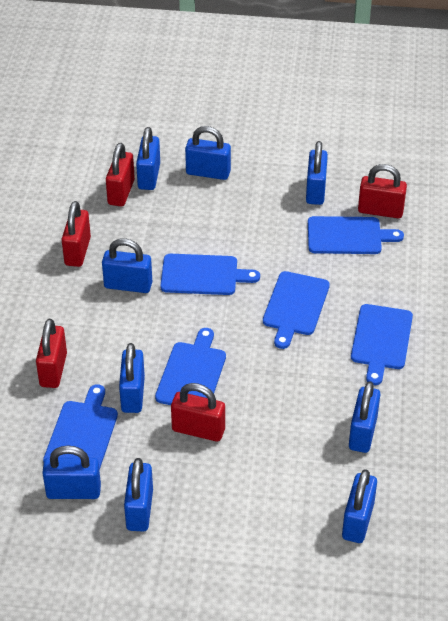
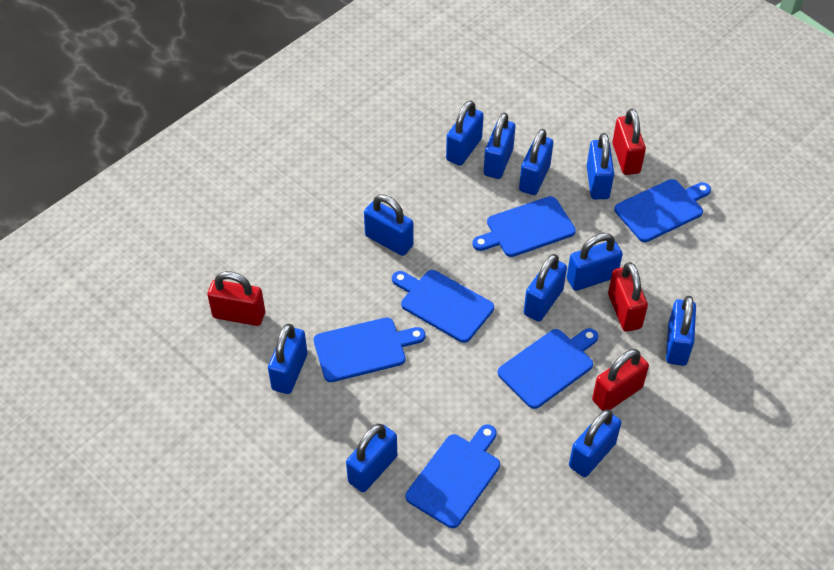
blue padlock: [42,445,101,499] [102,238,152,293] [119,343,145,413] [124,458,153,532] [136,127,160,190] [185,126,231,180] [306,141,328,205] [342,469,377,543] [349,381,380,453] = 9 -> [268,324,307,394] [346,424,397,492] [364,195,413,256] [446,100,484,166] [484,113,515,179] [519,129,553,195] [524,254,567,321] [567,233,623,291] [569,409,621,477] [587,133,614,199] [666,296,696,366] = 11
red padlock: [36,319,67,388] [62,201,91,267] [106,143,135,206] [171,383,225,441] [358,164,407,218] = 5 -> [207,271,265,326] [592,349,649,411] [608,262,648,332] [612,109,646,175] = 4

